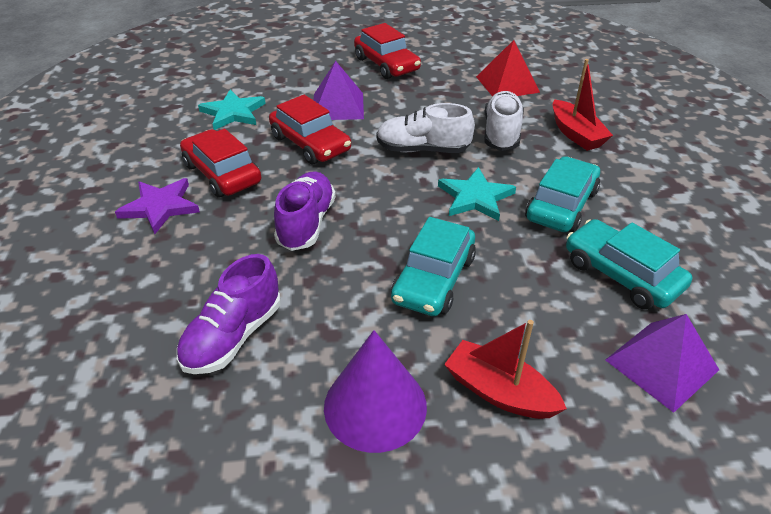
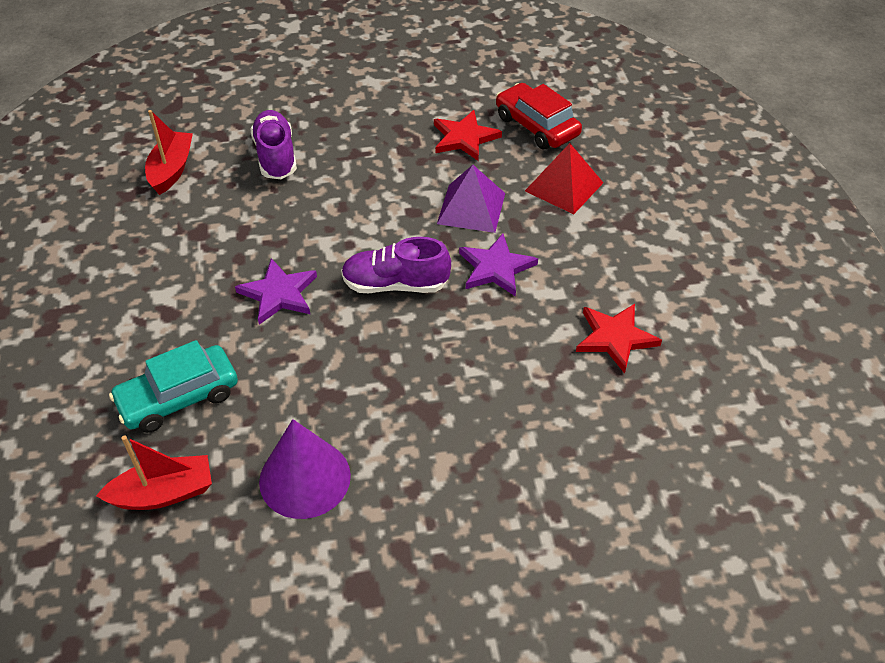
purple pyramid: [314,61,364,120] [605,314,719,413] = 2 -> [437,165,505,233] = 1
purple star: [115,178,200,234] = 1 -> [235,258,317,325] [459,234,538,297] = 2
red car: [180,129,261,198] [269,95,351,164] [354,23,421,79] = 3 -> [496,83,582,149] = 1
red star: none = 0 -> [434,110,502,161] [576,304,662,374] = 2
turquoise car: [391,217,476,316] [525,156,600,233] [566,219,692,309] = 3 -> [109,340,238,433] = 1
turquoise star: [198,90,266,130] [438,167,516,221] = 2 -> none = 0
white shoe: [376,103,475,153] [484,91,524,151] = 2 -> none = 0

